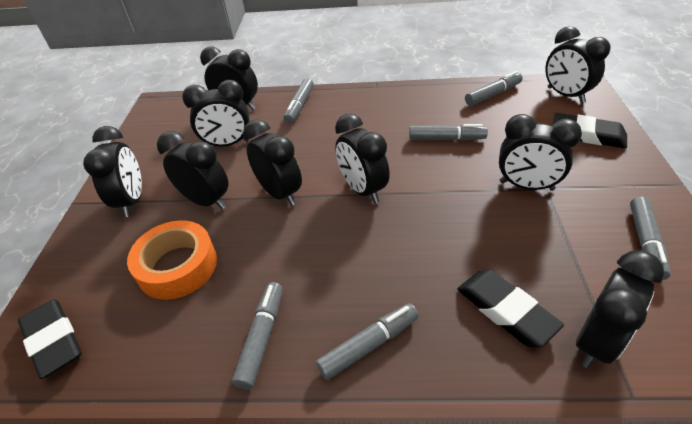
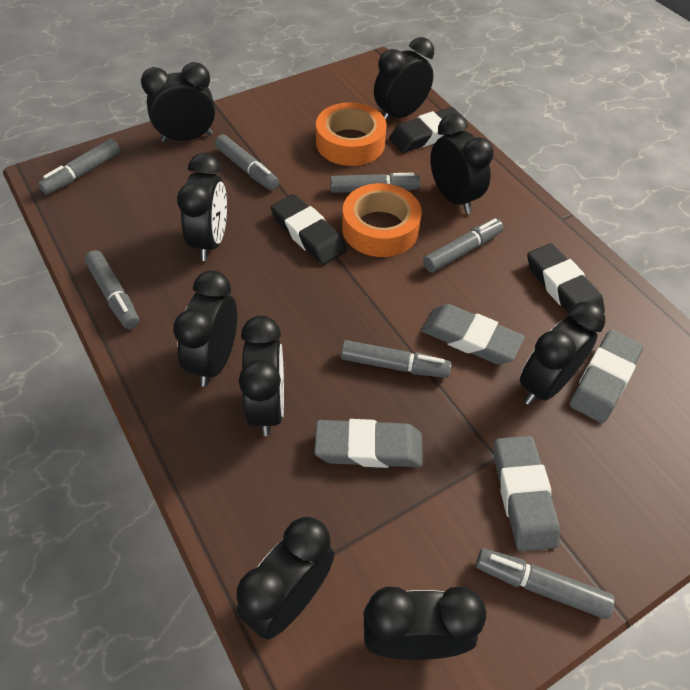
grey eraser: none = 0 -> [314,419,423,468] [421,304,525,364] [494,436,560,552] [569,330,643,423] = 4
grey marker: [232,282,283,390] [283,78,314,124] [316,303,419,380] [409,124,488,141] [465,71,523,106] [630,197,671,280] = 6 -> [38,139,120,195] [85,250,139,329] [215,134,279,190] [330,173,420,193] [341,340,452,378] [423,219,503,273] [476,548,615,619] = 7
orange tape: [127,220,217,300] = 1 -> [316,103,387,166] [342,183,422,257] = 2

